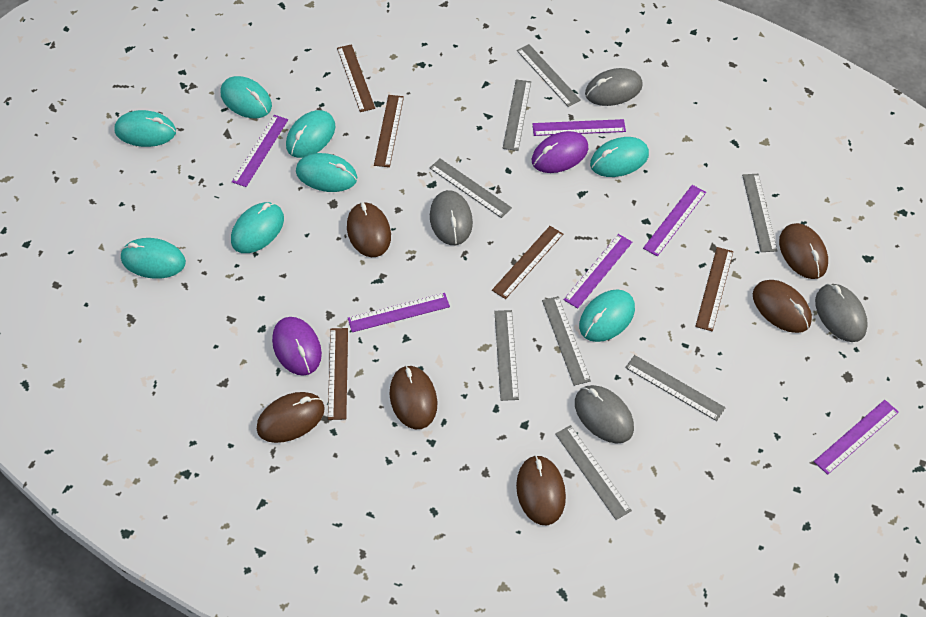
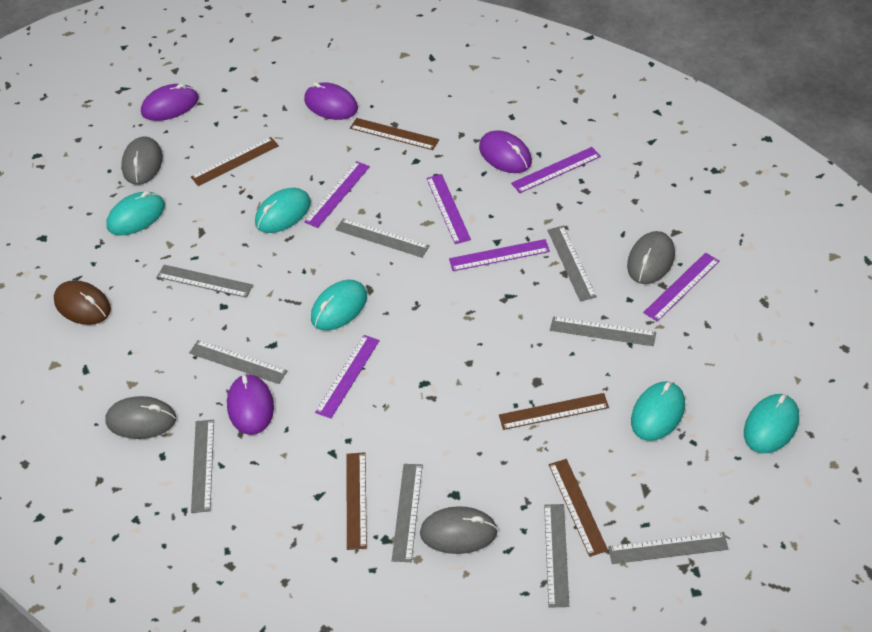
brown mouse: [257,392,325,443] [347,202,391,257] [390,365,437,429] [516,455,566,525] [753,280,812,333] [779,223,828,279] = 6 -> [54,280,111,325] = 1
grey ruler: [430,158,512,218] [494,310,519,401] [503,79,531,151] [517,44,581,107] [542,296,591,386] [555,425,632,520] [625,355,726,421] [742,174,778,252] = 8 -> [157,265,253,298] [189,340,287,384] [191,420,214,513] [335,218,430,258] [392,464,423,562] [544,504,569,608] [547,226,597,302] [550,316,656,346] [608,532,728,564] = 9
purple mouse: [272,317,322,376] [532,131,588,173] = 2 -> [141,83,199,121] [227,374,274,435] [304,82,358,120] [479,130,532,173] = 4
turquoise mouse: [114,110,176,147] [121,238,186,279] [220,76,272,118] [231,202,284,253] [286,110,335,158] [296,153,357,192] [579,290,635,342] [590,137,649,177] = 8 -> [107,191,165,235] [255,188,311,233] [311,280,367,331] [631,381,685,441] [744,394,799,453] = 5

